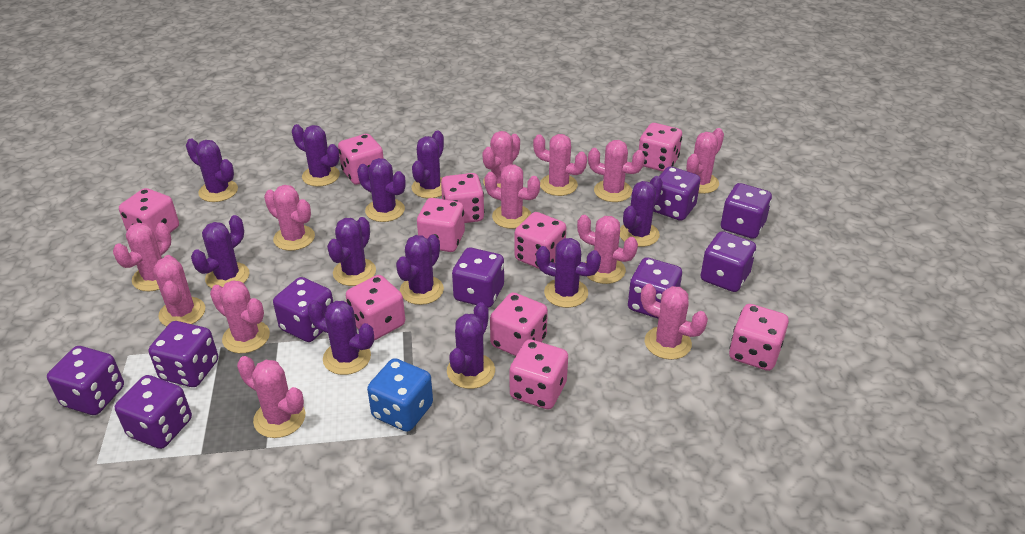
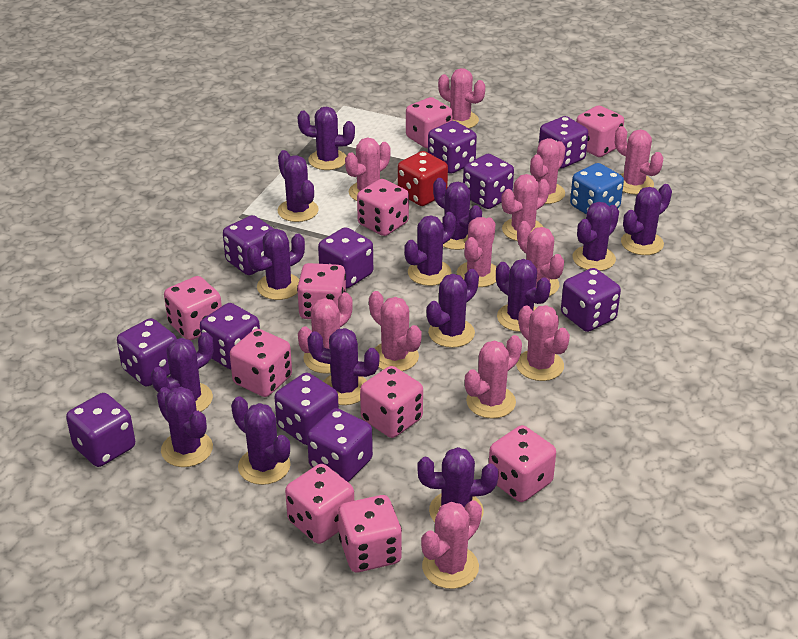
purple cactus: [186,139,238,202] [191,215,249,288] [292,124,340,187] [307,300,374,375] [327,217,376,286] [357,158,405,222] [396,235,444,305] [412,130,444,198] [447,302,495,389] [536,238,601,308] [620,176,663,247] = 11 -> [151,332,213,412] [157,387,213,467] [231,396,291,485] [247,229,305,300] [278,150,319,222] [297,106,355,170] [307,328,380,405] [404,212,456,286] [417,447,499,522] [427,269,479,348] [433,178,482,250] [496,259,551,332] [572,202,619,271] [621,184,672,255] = 14
purple dice: [47,346,124,415] [115,375,192,449] [149,321,218,387] [273,277,333,342] [452,248,504,308] [628,257,682,318] [653,166,700,221] [700,231,756,292] [721,183,772,239] = 9 -> [66,393,135,467] [117,318,177,386] [200,303,260,369] [223,215,274,275] [274,373,339,445] [307,408,373,482] [318,227,373,288] [428,121,477,174] [463,154,514,209] [539,116,588,168] [561,268,621,332] = 11
red dice: none = 0 -> [398,151,448,206] = 1

